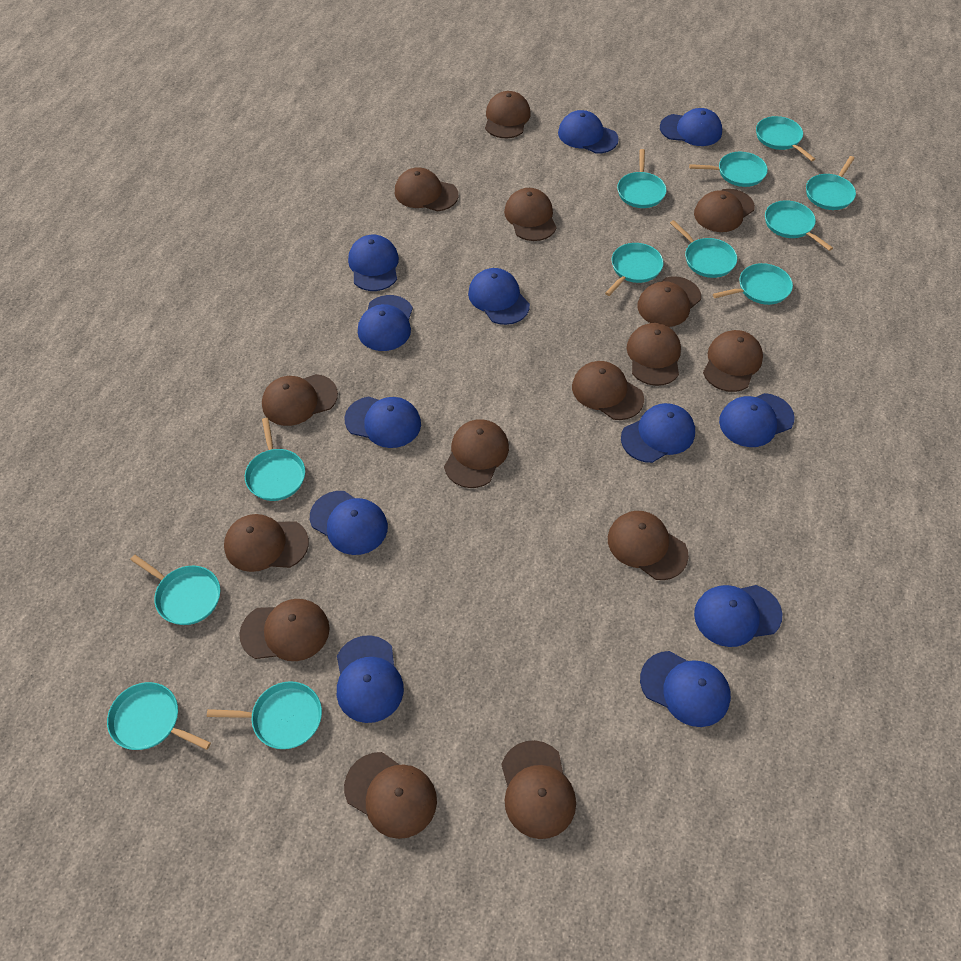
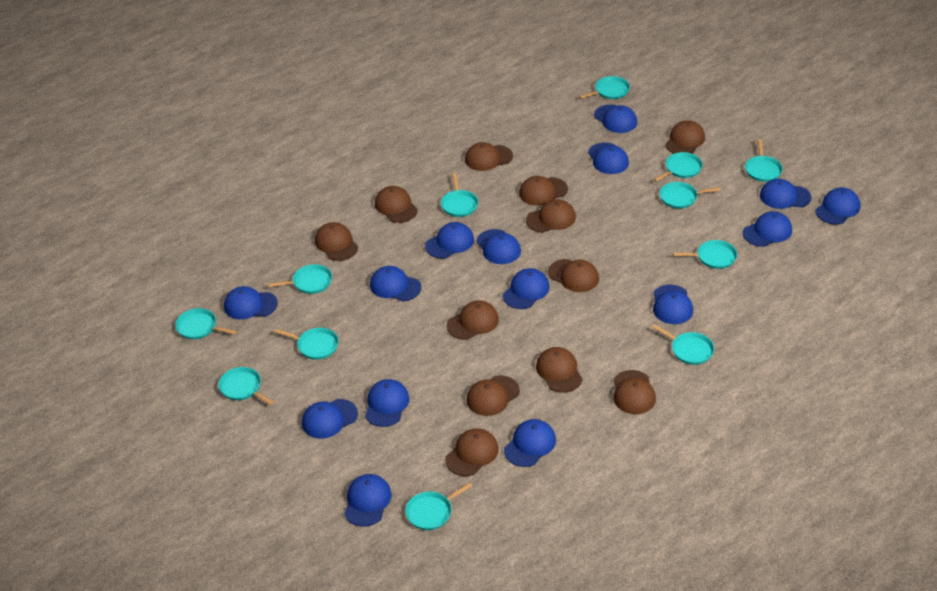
blue cap: [310,491,388,555] [337,635,404,723] [345,396,421,448] [348,235,399,291] [358,295,413,351] [468,268,530,325] [558,110,619,154] [621,403,695,463] [640,651,731,727] [660,108,722,146] [694,585,782,647] [719,393,795,447] = 12 -> [224,286,278,319] [302,399,358,439] [344,474,392,527] [365,379,409,427] [370,266,421,301] [425,222,474,259] [476,229,521,264] [503,268,550,309] [504,419,556,467] [588,143,629,174] [594,105,637,133] [653,285,693,324] [743,211,792,247] [760,179,811,209] [815,187,860,224] = 15
brown cap: [224,514,309,572] [239,599,330,661] [262,374,338,426] [344,752,437,839] [395,167,458,211] [444,419,509,488] [485,91,531,138] [501,740,576,839] [504,188,557,241] [572,361,644,420] [608,511,689,580] [627,323,681,386] [638,276,701,327] [694,189,755,232] [703,330,763,392] = 15 -> [315,222,358,261] [375,186,418,223] [445,428,498,476] [447,300,499,340] [465,142,513,171] [466,375,520,416] [519,176,568,206] [526,199,576,233] [536,347,583,393] [548,259,599,292] [613,370,656,414] [665,120,705,154] = 12

